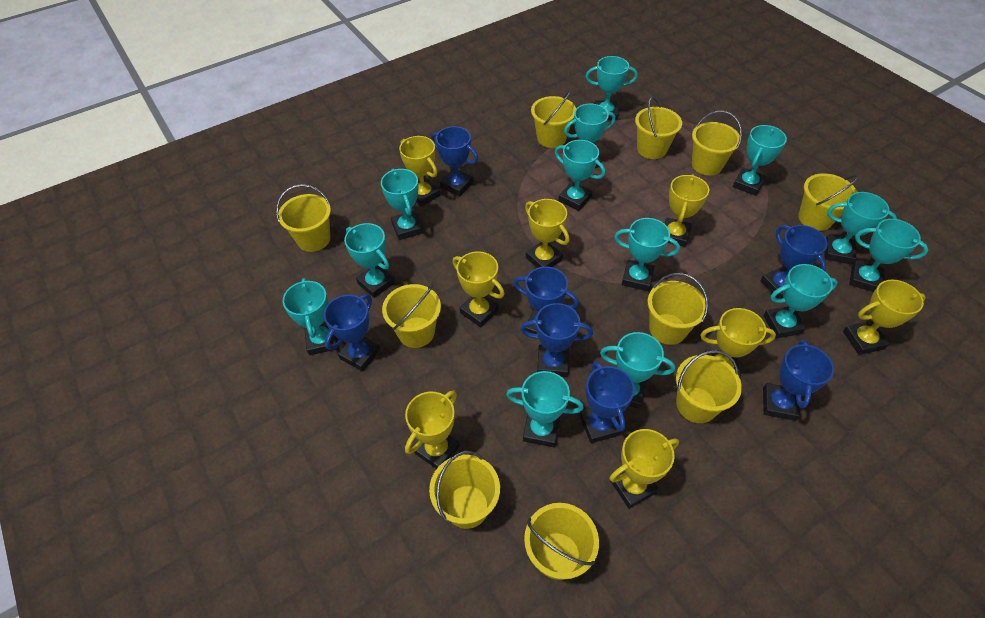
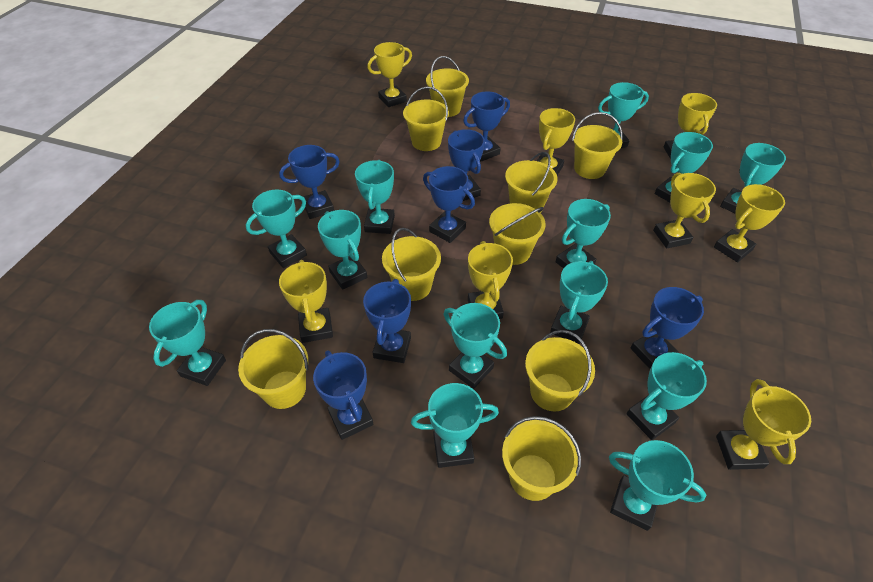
yellow bucket: [276,184,331,252] [382,284,441,348] [429,451,500,529] [524,503,599,580] [531,91,576,148] [635,97,682,159] [647,273,708,345] [676,350,742,423] [692,111,742,175] [798,173,859,231] = 10 -> [238,329,309,409] [382,228,441,301] [403,87,449,151] [426,56,469,117] [489,203,546,265] [502,416,581,501] [505,152,557,213] [525,330,595,411] [572,112,623,179] = 9

